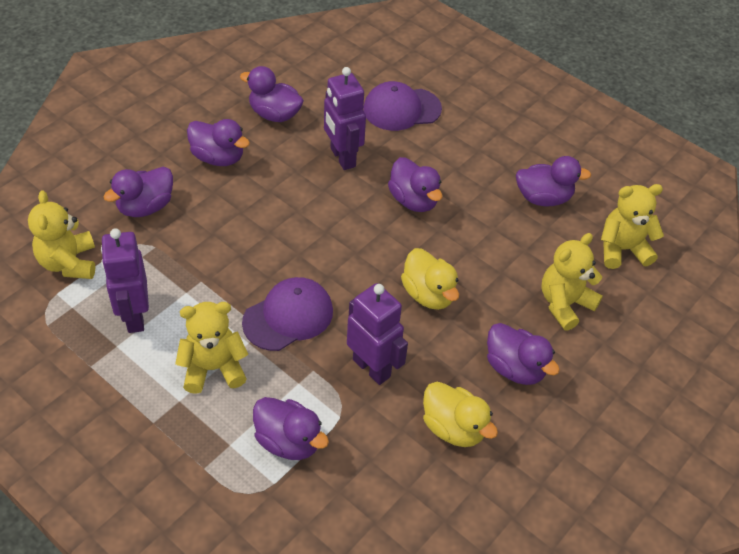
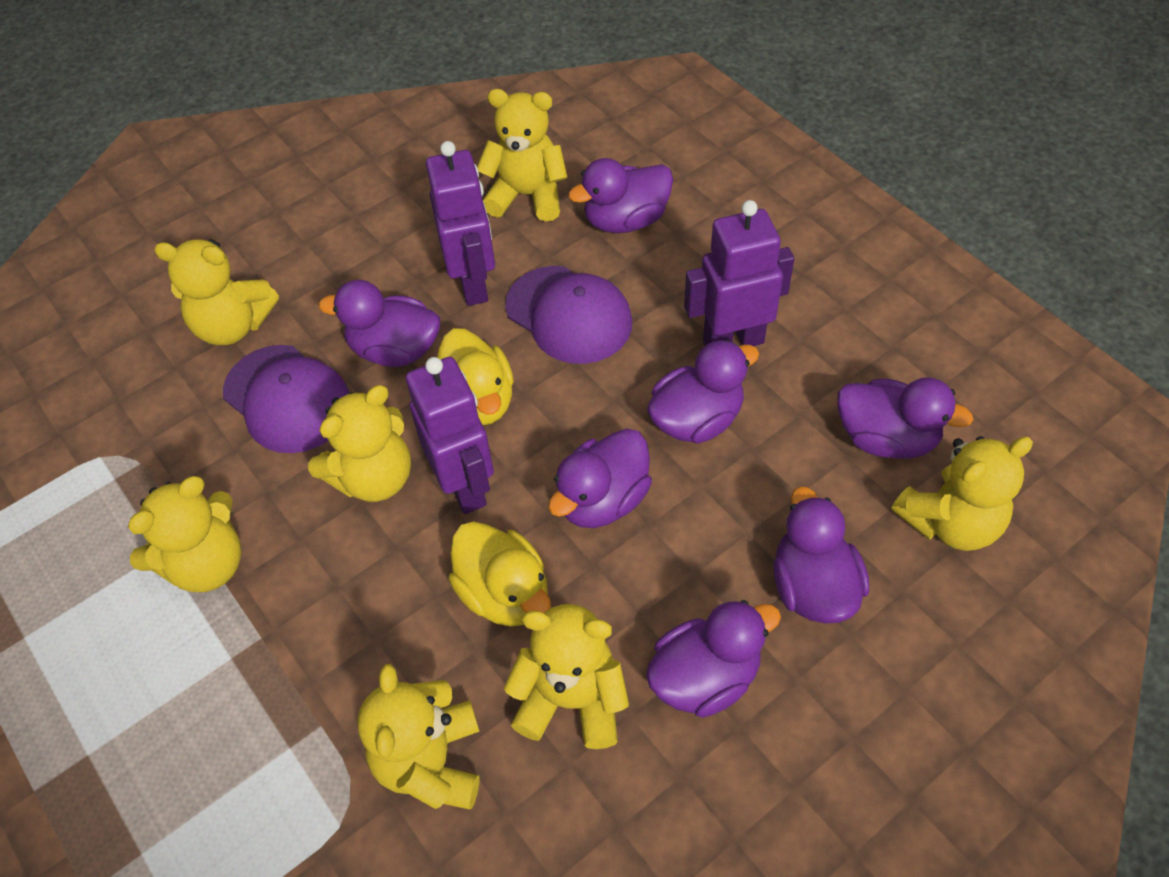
yellow teddy bear: [28,190,95,279] [175,302,248,394] [542,233,603,331] [601,184,664,269] = 4 -> [128,476,242,592] [154,239,279,345] [308,385,411,502] [357,664,480,809] [477,89,568,222] [504,604,629,749] [891,436,1033,551] = 7

